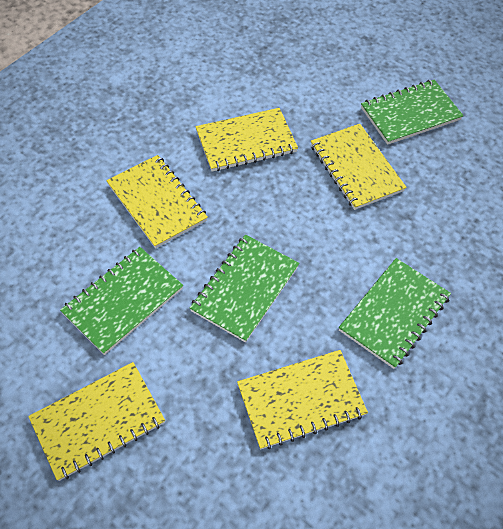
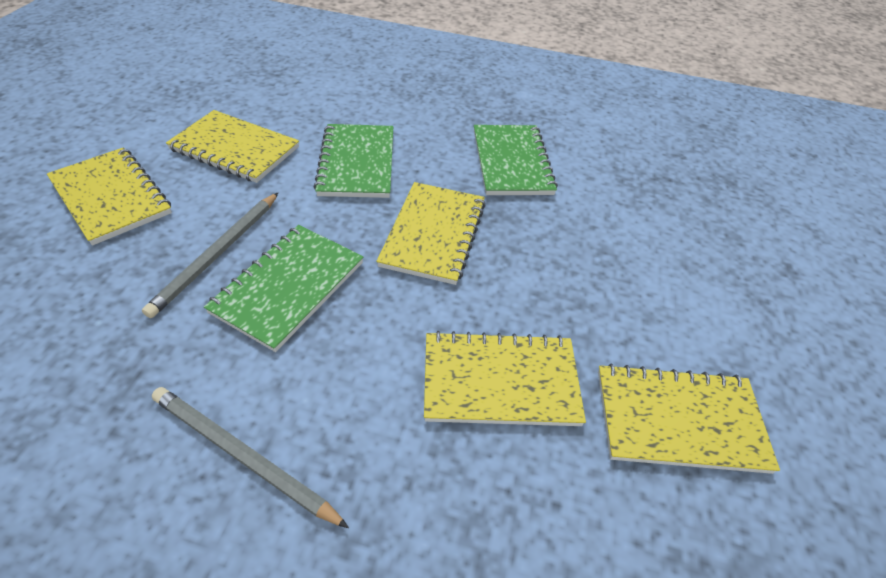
green notebook: [60,247,183,355] [190,234,299,343] [339,258,451,369] [361,80,464,145] = 4 -> [204,225,364,352] [313,124,393,198] [474,125,558,195] = 3
grey pencil: none = 0 -> [142,192,279,318] [152,387,349,528] = 2

